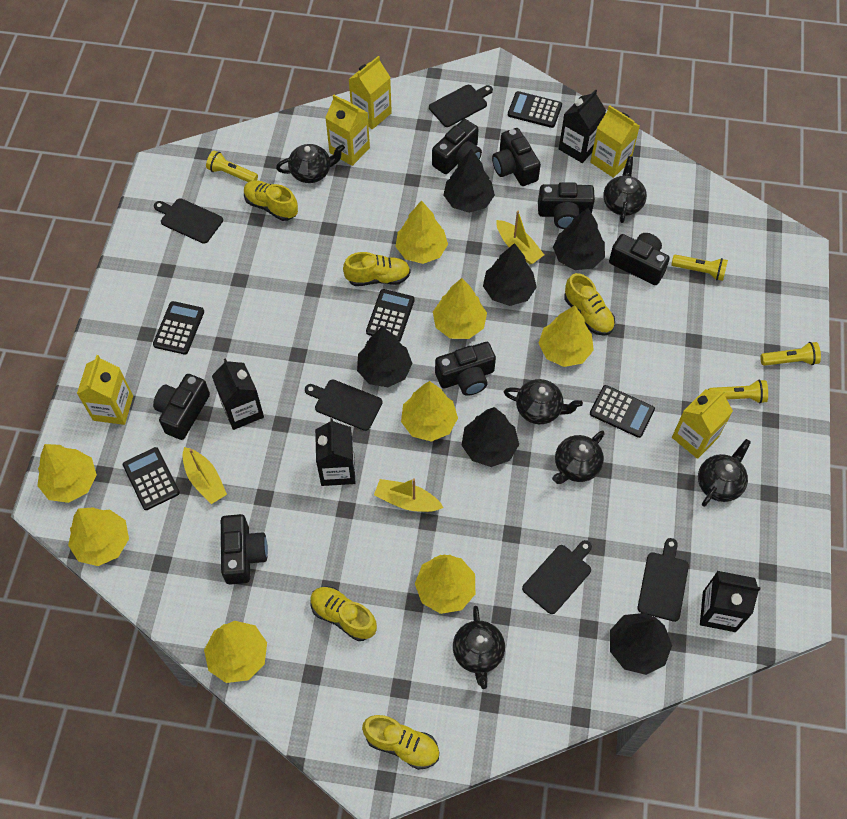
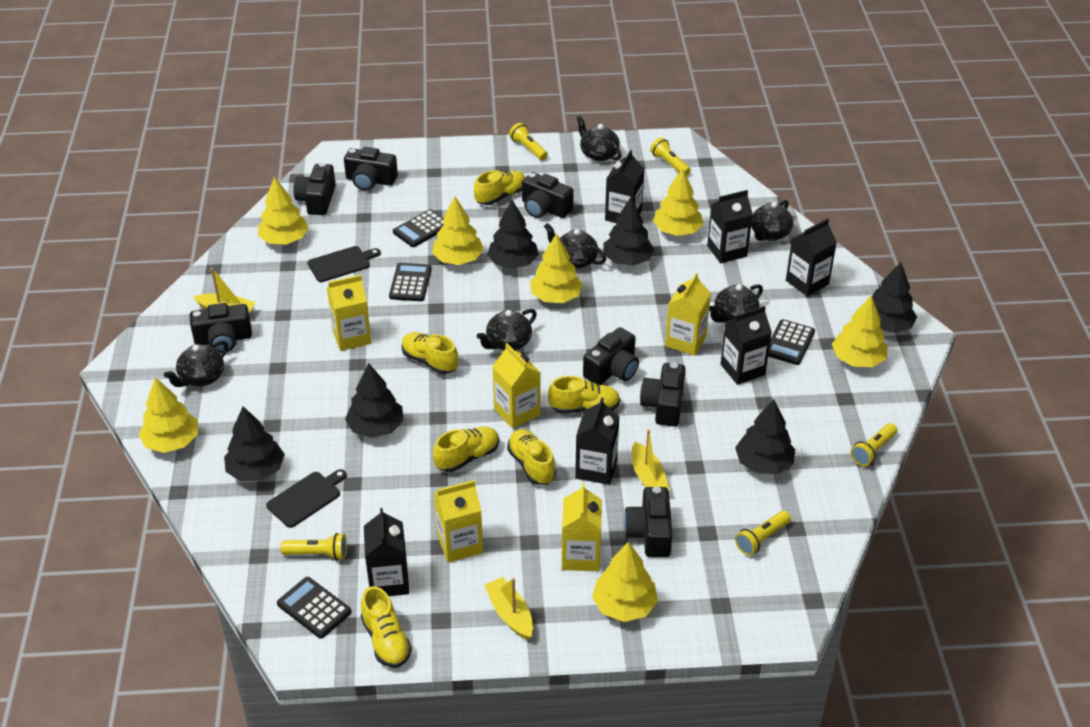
black calculator: [123,447,180,510] [153,301,204,355] [366,289,415,342] [508,91,562,128] [590,385,655,438] = 5 -> [277,577,351,638] [389,263,432,301] [393,209,444,247] [768,319,815,365] = 4
black carton: [212,358,264,430] [315,418,355,486] [559,89,606,163] [700,571,760,632] = 4 -> [364,508,409,596] [575,397,619,485] [605,150,644,223] [707,190,753,263] [721,306,772,385] [786,218,837,296] = 6
black cutting board: [154,198,223,244] [305,379,383,431] [429,85,493,127] [522,540,592,614] [638,538,689,622] = 5 -> [266,469,347,528] [308,246,381,282] = 2
yellow flashlight: [206,150,258,182] [671,255,728,281] [708,379,768,403] [760,342,821,366] = 4 -> [280,533,347,560] [509,123,548,160] [650,138,691,176] [735,511,791,556] [850,423,897,466] = 5
yellow shoe: [244,180,298,221] [310,587,377,641] [343,252,411,286] [362,715,439,770] [564,273,615,335] = 5 -> [361,586,412,668] [402,332,458,374] [433,427,499,472] [474,170,525,205] [507,429,556,485] [548,376,620,414] = 6
yellow tree: [37,444,97,503] [68,507,129,566] [204,621,267,683] [395,200,448,264] [401,381,458,442] [415,555,475,614] [433,278,487,339] [538,305,594,367] = 8 -> [139,377,198,453] [258,177,309,245] [432,196,484,265] [530,233,583,303] [592,542,658,622] [653,168,703,236] [832,296,888,367] = 7

